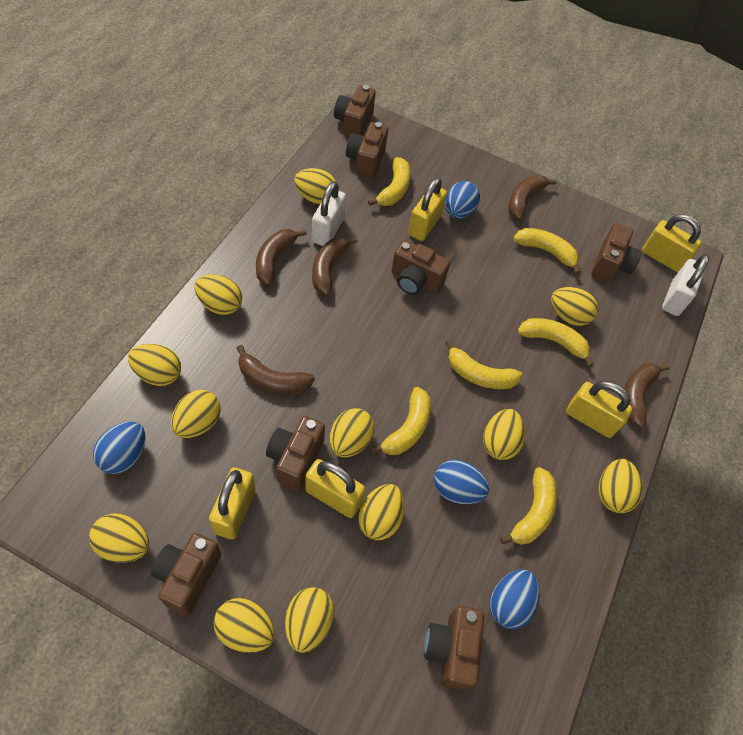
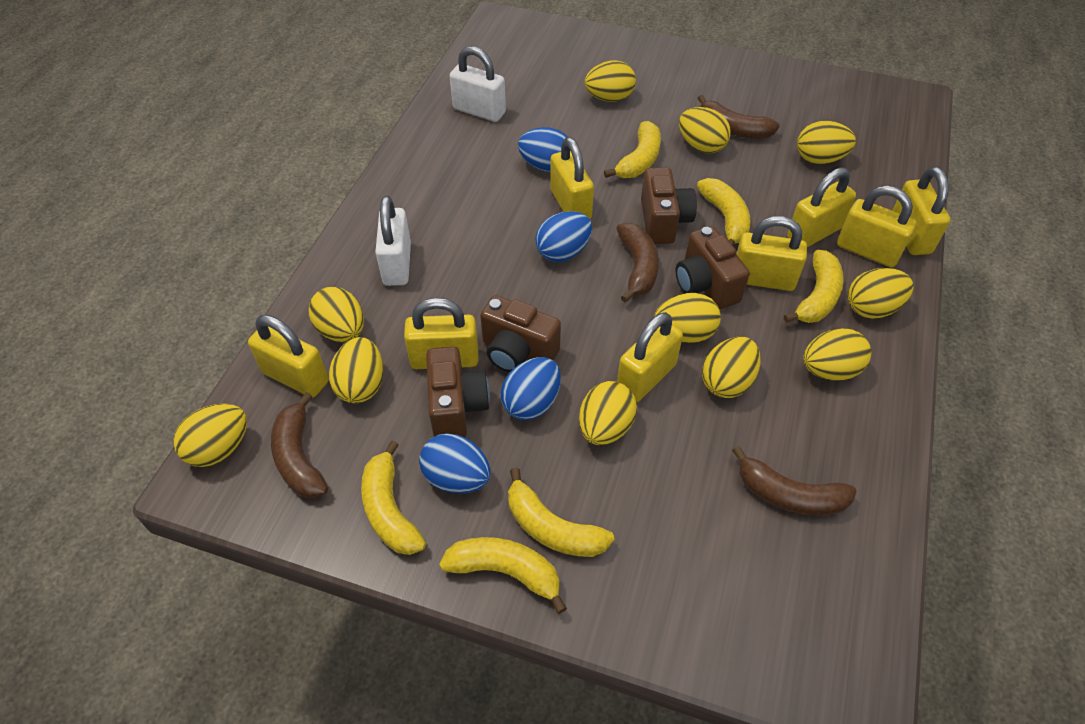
brown banana: [237,345,315,394] [256,229,307,285] [312,237,357,295] [508,175,557,220] [624,363,669,428] = 5 -> [271,392,328,499] [616,223,659,303] [698,95,780,139] [732,446,856,516] = 4
brown camera: [151,533,221,616] [266,416,325,491] [334,85,376,137] [346,122,388,179] [391,240,450,295] [424,606,485,691] [591,223,642,282] = 7 -> [426,346,490,437] [480,295,561,372] [641,167,697,244] [675,226,750,309] = 4
yellow egg: [89,513,149,562] [128,344,181,386] [171,390,221,438] [195,274,242,315] [214,598,274,653] [285,587,334,653] [294,168,336,204] [330,408,375,458] [358,484,405,540] [483,409,525,460] [551,287,598,326] [598,459,643,513] = 12 -> [173,404,247,467] [309,287,364,342] [329,337,383,403] [579,381,637,445] [584,60,636,102] [654,293,721,343] [679,107,731,153] [702,337,761,398] [797,121,856,164] [803,328,871,380] [848,268,914,319] = 11
yellow padlock: [209,467,256,539] [305,459,365,518] [408,178,447,241] [566,381,633,438] [642,214,701,272] = 5 -> [248,315,329,398] [404,298,478,369] [550,137,594,219] [617,312,683,402] [737,216,807,291] [787,167,856,247] [837,186,917,267] [892,167,950,255] = 8

